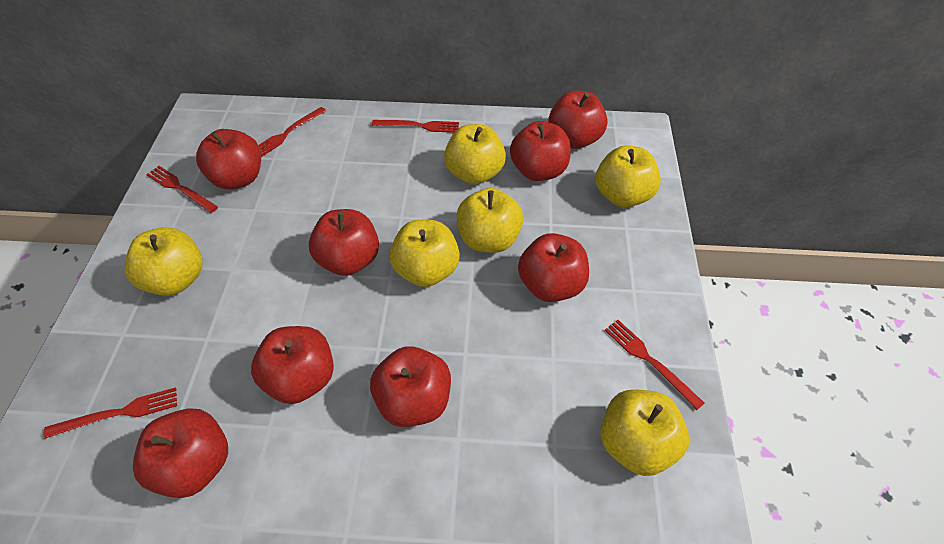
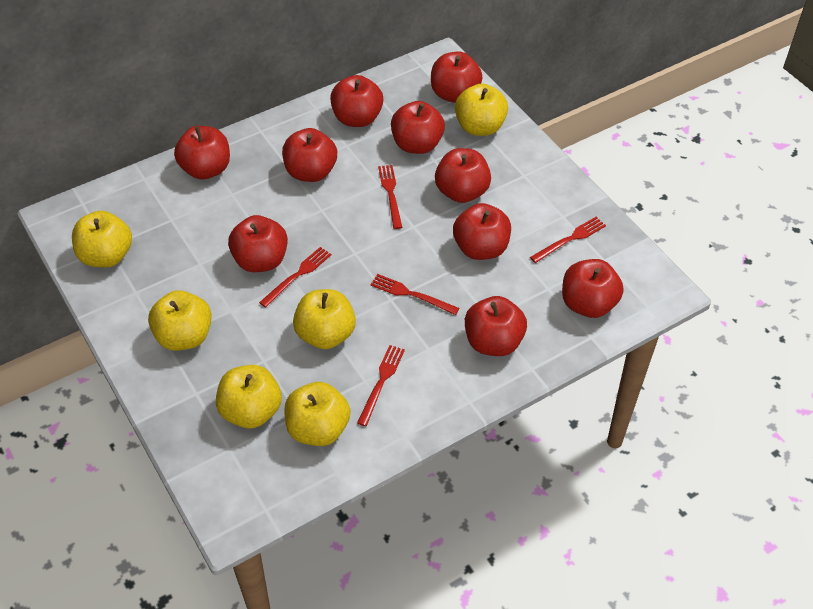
red apple: [133,408,228,498] [196,129,261,190] [251,326,334,404] [309,209,379,276] [370,346,451,427] [510,121,571,181] [518,233,589,302] [548,91,608,149] = 8 -> [174,126,230,180] [228,215,288,272] [282,128,337,182] [330,75,383,127] [391,101,445,154] [431,51,483,103] [435,148,491,203] [453,203,511,260] [465,296,527,356] [562,259,624,318] = 10

